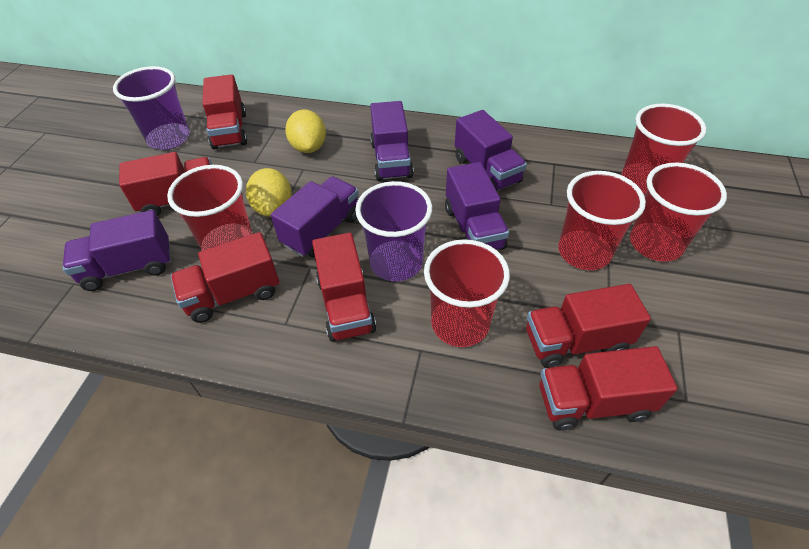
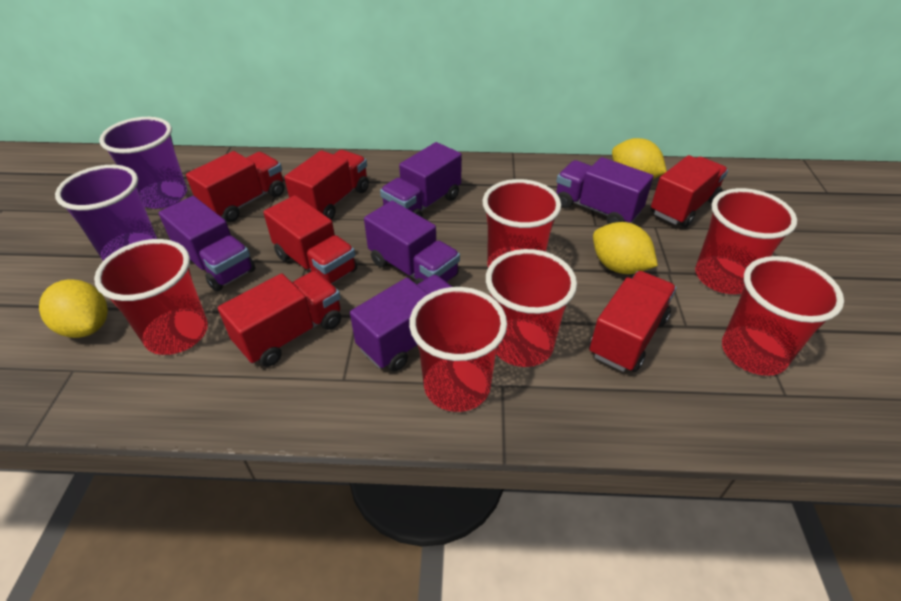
red cup: [167,165,253,251] [424,239,510,347] [558,171,646,270] [622,104,706,194] [630,163,727,262] = 5 -> [94,239,208,355] [409,287,507,412] [483,179,561,267] [486,249,577,367] [695,188,797,294] [722,256,844,376] = 6
yellow lemon: [246,168,292,217] [285,109,326,153] = 2 -> [39,279,108,338] [593,222,658,274] [612,138,667,179] = 3

